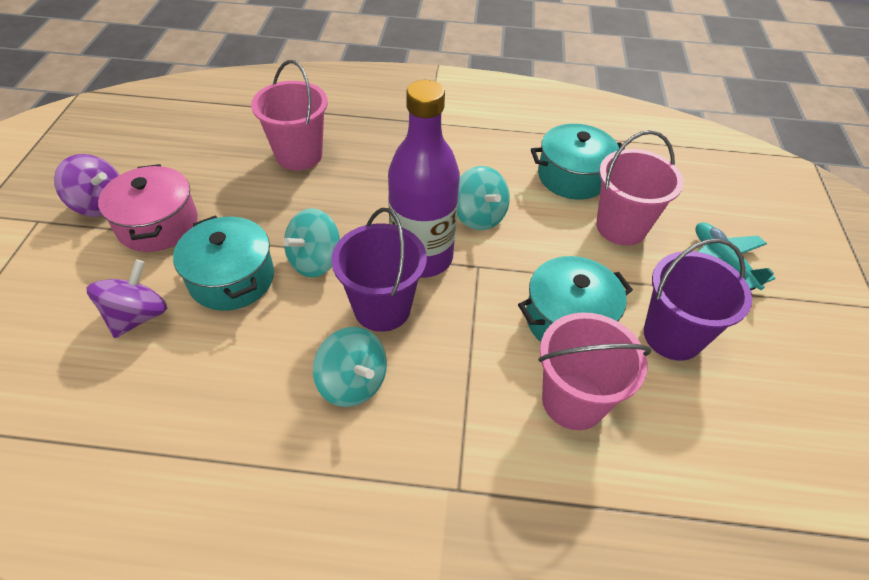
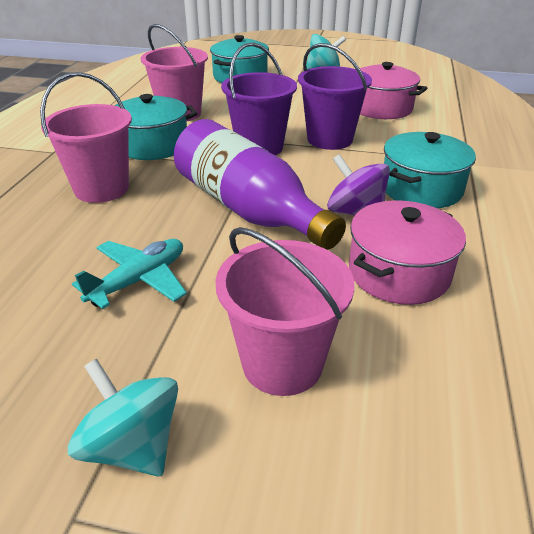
pink pot: [98,164,198,252] = 1 -> [349,200,466,305] [360,62,428,119] = 2
purple spinning top: [54,154,119,217] [87,260,167,338] = 2 -> [327,154,390,216] = 1
turquoise spinning top: [283,208,340,277] [313,327,387,407] [457,166,510,230] = 3 -> [68,359,178,477] [306,34,346,70] = 2

